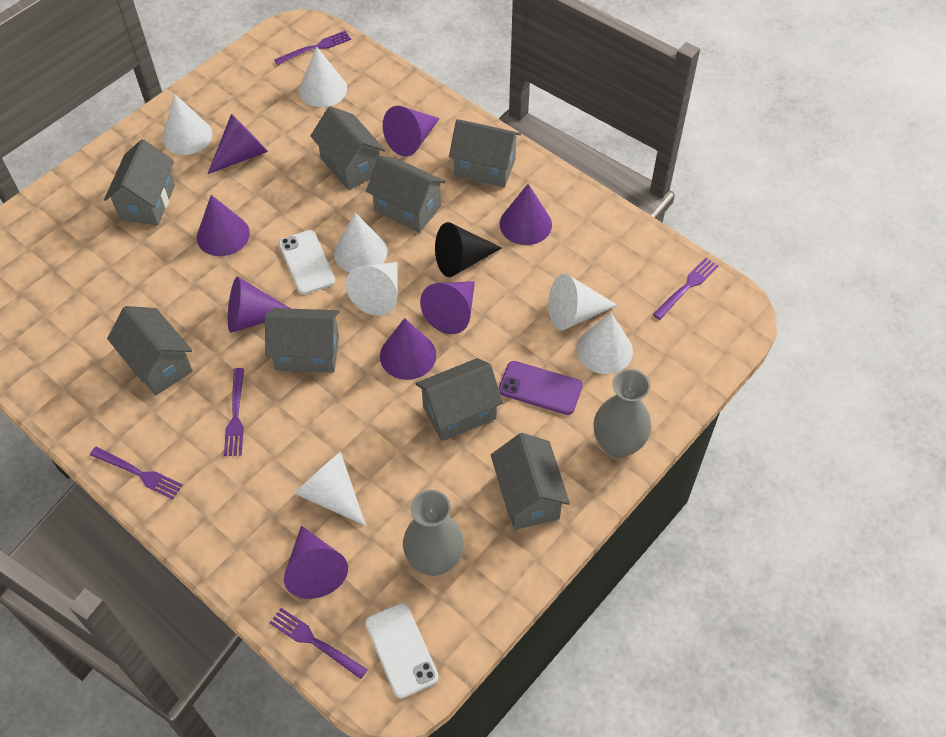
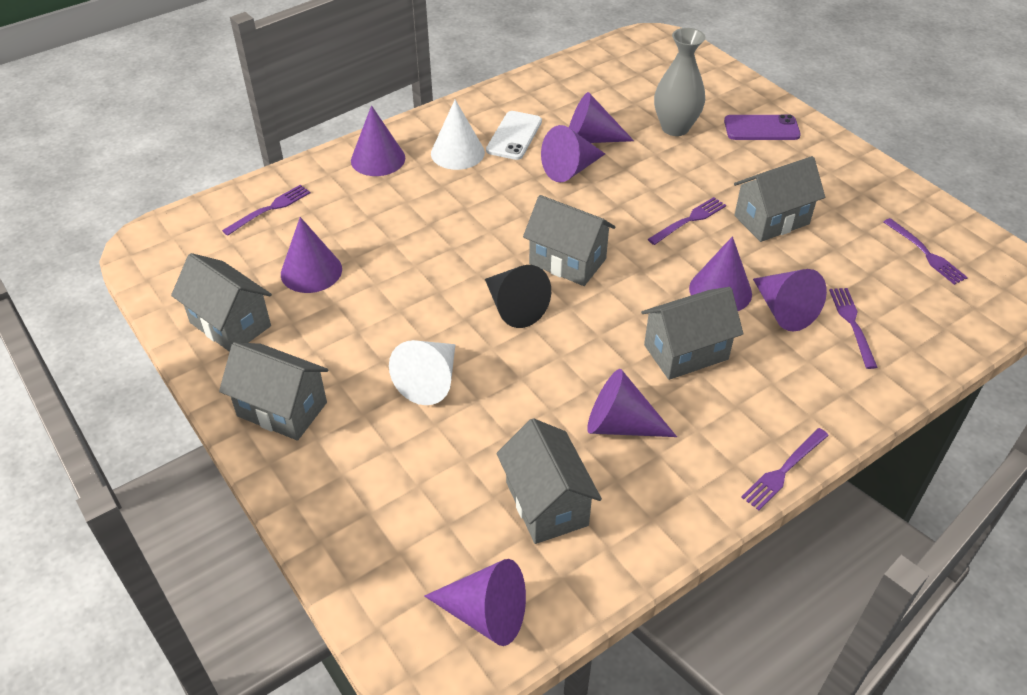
grey house: [104,139,175,226] [107,306,193,396] [265,308,340,373] [310,106,385,190] [366,155,446,233] [416,358,503,441] [449,119,521,188] [491,433,570,530] = 8 -> [171,253,272,352] [219,342,329,441] [496,418,602,544] [523,195,615,286] [641,287,743,380] [734,156,825,242] = 6
grey vase: [403,490,464,576] [594,369,651,458] = 2 -> [654,28,705,136] = 1
white cone: [162,94,213,155] [294,452,366,526] [299,46,347,107] [334,213,387,273] [346,262,398,316] [548,274,617,330] [576,313,633,374] = 7 -> [389,340,455,405] [431,100,485,170] = 2
white phone: [279,230,335,295] [365,603,439,699] = 2 -> [486,111,542,160] = 1

